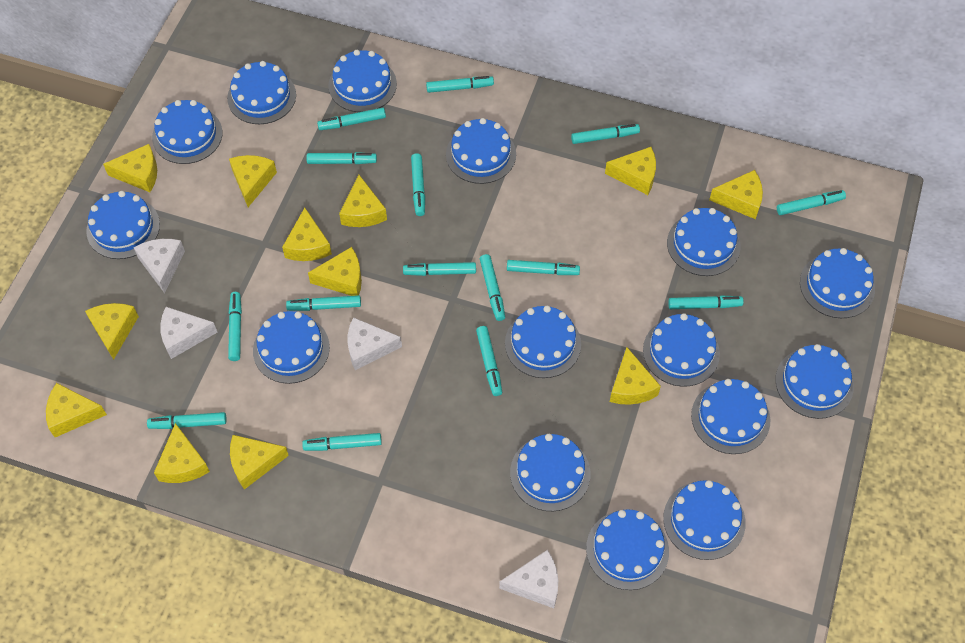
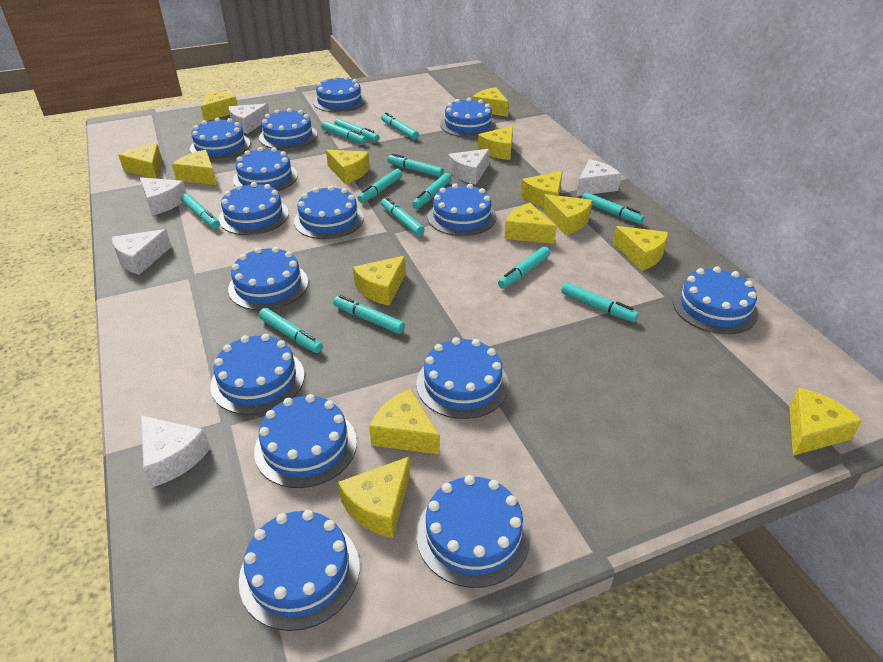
turquoise marker: [147,412,227,429] [228,292,242,361] [286,295,361,311] [302,433,382,451] [306,152,377,164] [317,108,386,130] [403,262,476,276] [411,153,425,216] [426,76,494,93] [476,326,502,396] [480,254,505,321] [507,260,580,275] [571,124,640,144] [668,295,744,309] [777,190,846,215] = 15 -> [181,193,220,229] [259,308,323,353] [321,121,366,144] [333,295,405,334] [334,119,379,142] [358,169,402,203] [381,112,419,140] [381,197,425,236] [387,153,444,177] [412,173,452,209] [498,247,550,289] [561,282,639,322] [582,192,644,224] = 13
white cheese: [133,239,185,293] [160,307,217,359] [348,317,402,370] [499,550,558,608] = 4 -> [112,229,172,275] [140,177,186,215] [141,415,210,487] [229,103,270,134] [448,149,490,184] [576,159,622,196] = 6
yellow cheese: [46,383,107,437] [85,303,139,360] [103,144,157,192] [154,423,210,483] [229,155,277,207] [230,435,289,490] [282,208,332,261] [308,247,362,296] [339,175,387,227] [605,147,656,195] [610,347,661,405] [709,170,763,219] = 12 -> [118,143,162,179] [172,150,217,185] [201,91,238,121] [326,150,370,184] [338,457,410,538] [353,256,406,306] [369,389,440,454] [472,87,509,117] [478,126,513,160] [504,203,557,244] [521,171,563,207] [543,194,593,235] [613,226,668,271] [789,387,862,456] = 14

